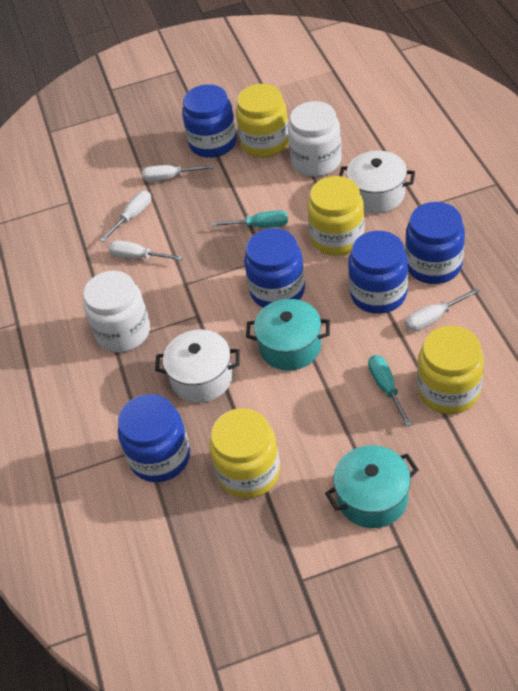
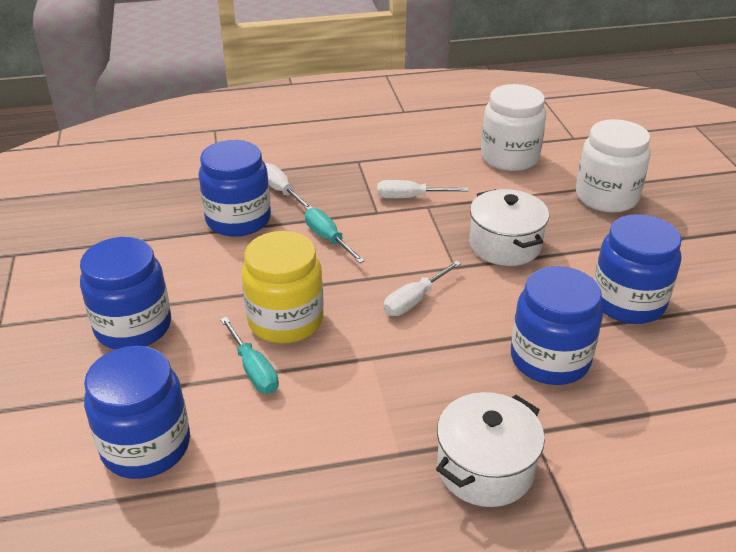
turquoise pot: [246,299,330,371] [325,445,419,528] = 2 -> none = 0
white screwdriver: [100,191,151,242] [109,240,182,260] [142,165,214,182] [405,288,479,331] = 4 -> [265,163,312,210] [377,180,468,198] [383,261,461,316] = 3
yellow jar: [209,408,280,498] [236,84,289,158] [307,176,365,256] [417,326,484,414] = 4 -> [242,231,323,343] = 1

